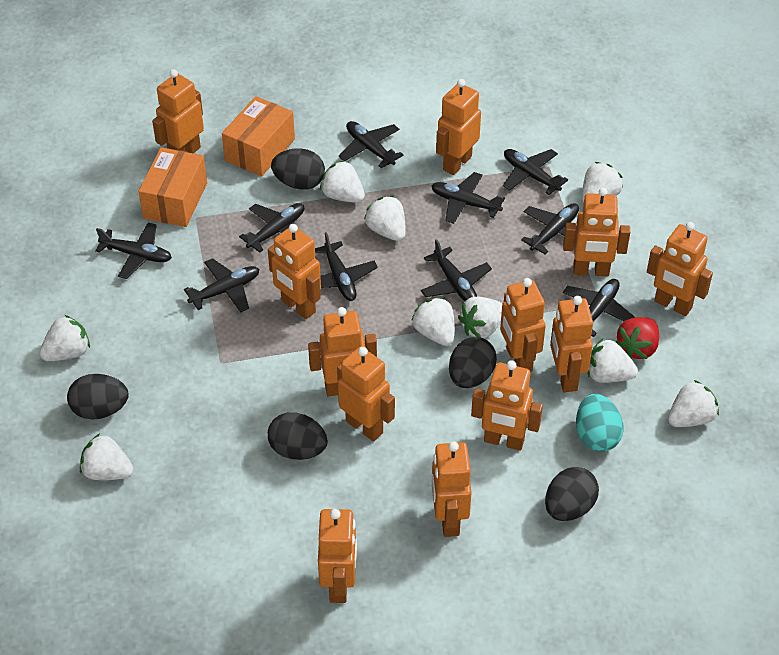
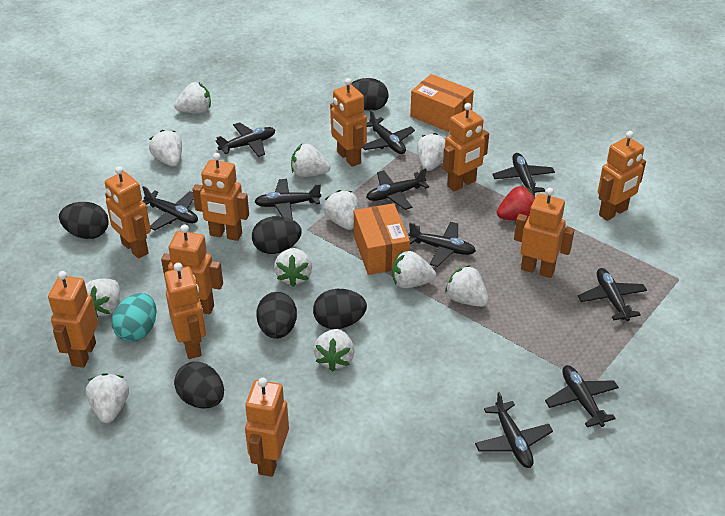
black egg: [67,374,129,420] [268,412,328,460] [271,149,325,190] [449,337,497,388] [545,467,599,521] = 5 -> [59,202,109,239] [174,362,224,408] [252,216,302,254] [256,292,297,339] [313,289,367,329] [351,78,388,111] = 6
orange robot: [152,69,204,153] [268,224,321,319] [308,307,377,396] [318,509,357,603] [337,347,395,441] [432,441,472,537] [436,79,481,175] [471,360,543,451] [500,278,546,372] [550,296,593,392] [563,187,630,276] [647,222,713,316] = 12 -> [48,271,98,368] [105,166,151,259] [161,225,223,314] [164,263,206,359] [192,153,249,241] [245,377,289,477] [330,78,367,167] [443,103,489,191] [514,188,575,278] [598,131,646,221] = 10
white strawberry: [40,315,90,361] [80,434,134,480] [320,160,365,203] [364,196,406,241] [411,297,455,346] [458,297,503,338] [582,162,623,203] [587,339,638,383] [668,380,719,427] = 9 -> [85,279,120,317] [86,373,129,423] [149,130,182,167] [174,82,211,113] [274,248,312,287] [291,144,331,177] [314,329,355,372] [324,190,358,230] [392,251,436,288] [417,133,446,171] [445,265,489,307] = 11

